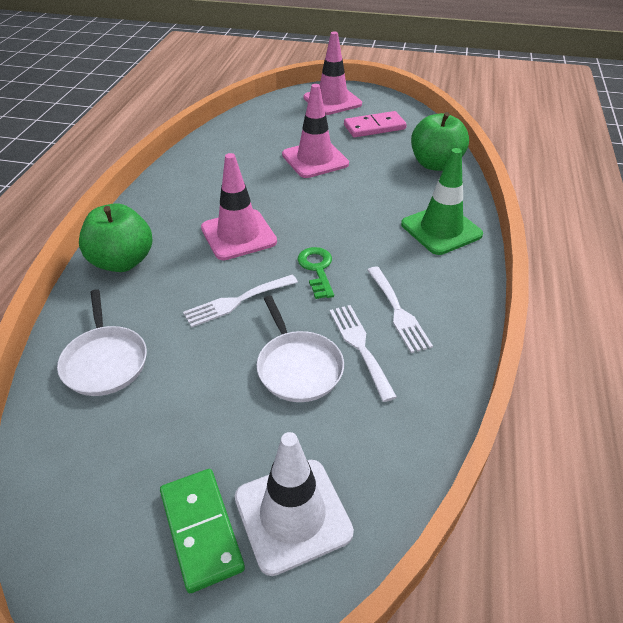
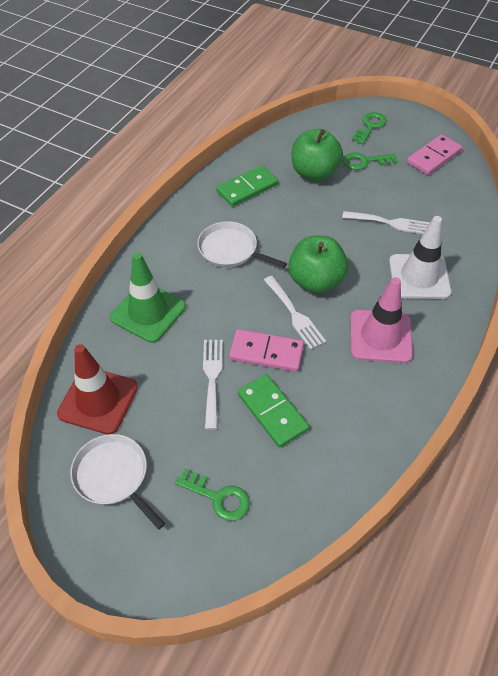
green domino: [160,469,245,593] = 1 -> [216,165,278,207] [238,374,309,448] = 2
green key: [297,247,334,299] = 1 -> [175,468,250,521] [343,152,398,170] [352,112,387,144] = 3
pink domino: [344,111,407,137] = 1 -> [229,329,304,372] [407,134,462,175] = 2
pink traffic cone: [201,153,277,260] [282,84,349,178] [303,31,362,115] = 3 -> [351,277,413,363] = 1
red traffic cone: none = 0 -> [57,344,138,434] = 1

